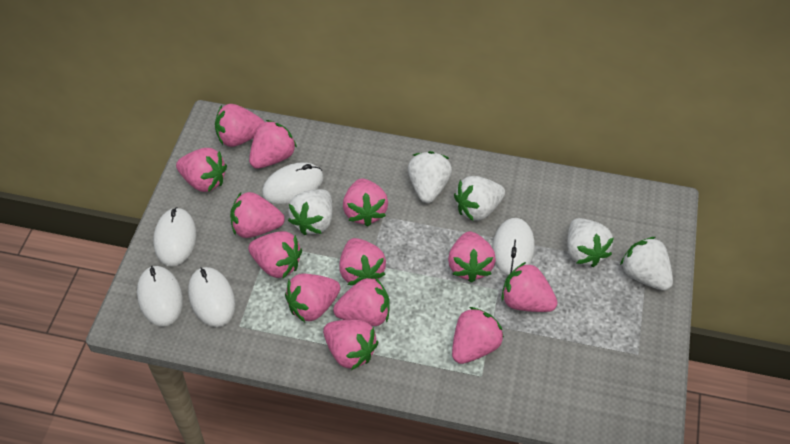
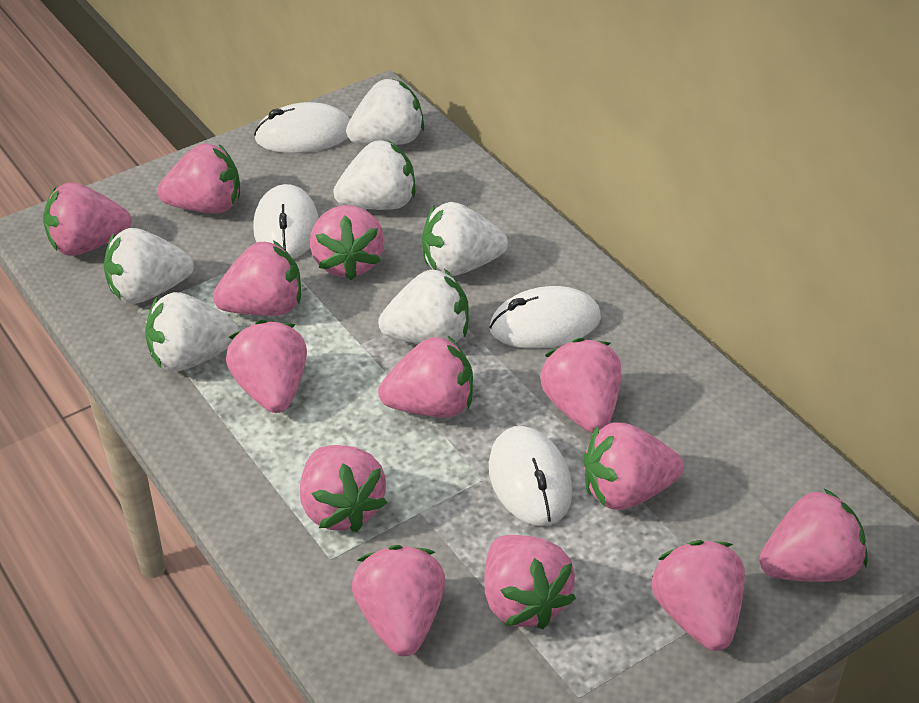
white mouse: [137,266,183,327] [153,207,196,266] [188,267,235,327] [262,162,324,204] [492,218,535,275] = 5 -> [253,184,319,259] [254,102,350,153] [489,286,601,348] [489,426,572,526] = 4
white strawberry: [288,189,333,235] [408,151,452,203] [454,176,505,221] [567,218,614,267] [620,237,673,291] = 5 -> [104,228,194,304] [145,292,239,372] [333,140,415,210] [346,79,424,145] [378,269,469,344] [422,202,508,276] = 6

